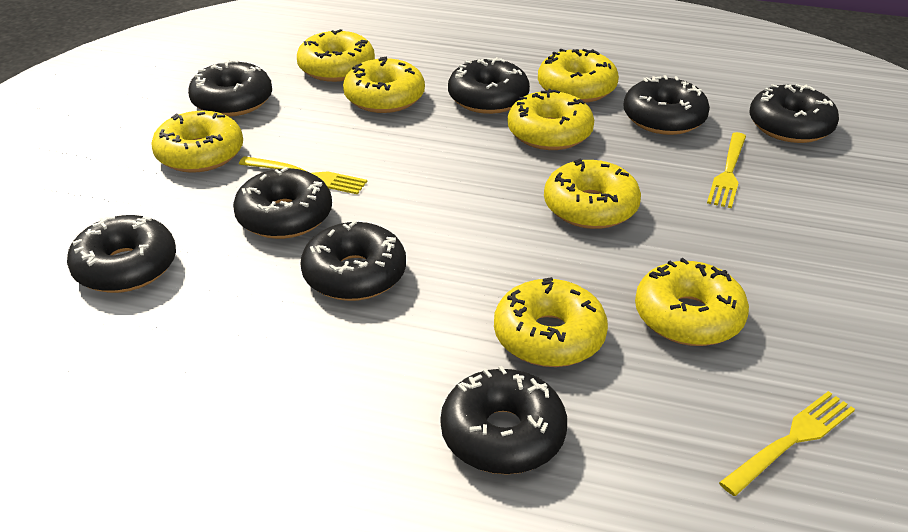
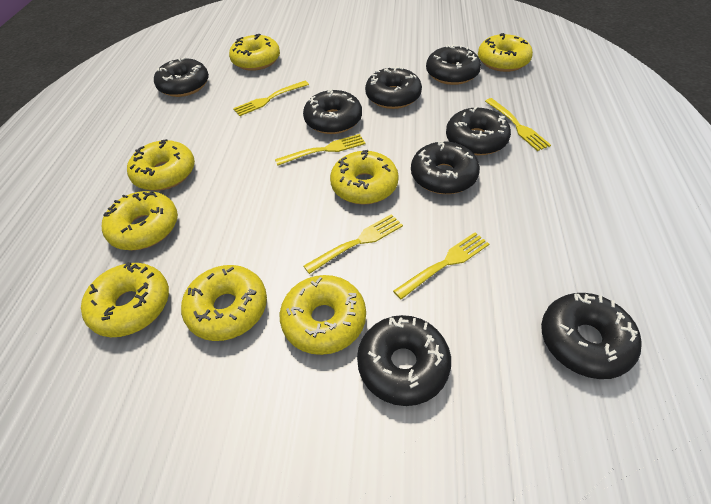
yellow fork: [239,156,367,195] [707,132,746,208] [719,391,855,496] = 3 -> [233,81,309,116] [275,134,366,166] [304,214,403,274] [393,232,489,299] [485,98,551,151] = 5

